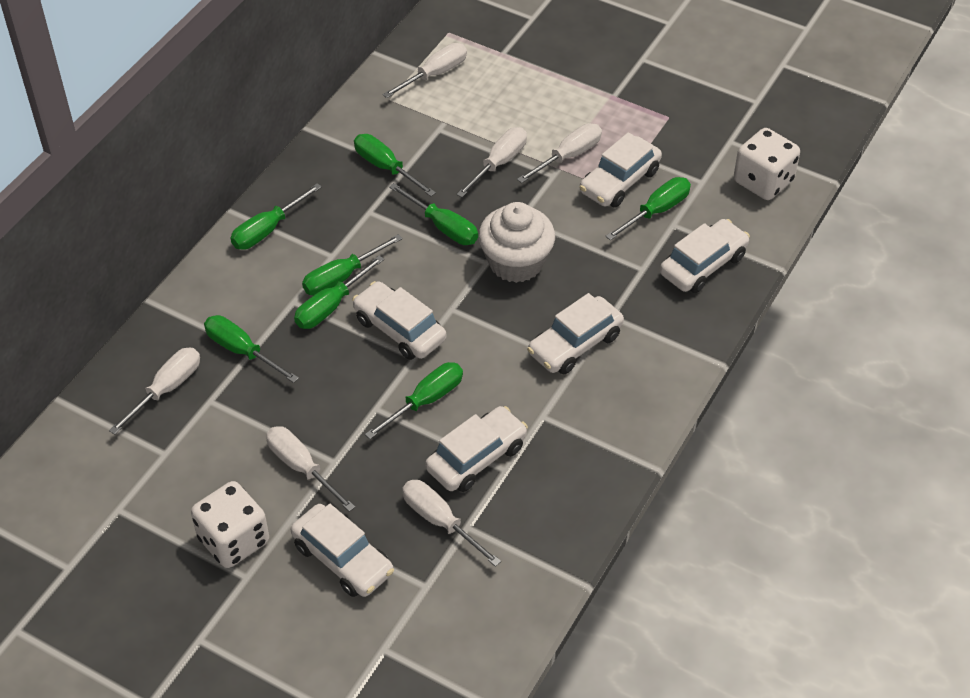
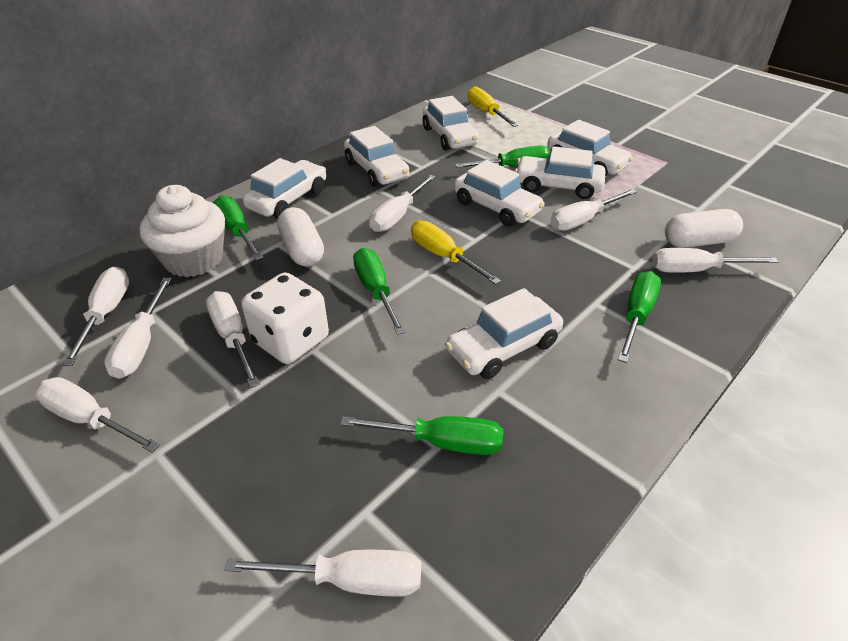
green screwdriver: [204,315,299,383] [231,183,322,250] [294,255,384,329] [302,234,403,296] [354,134,436,196] [365,362,463,439] [389,183,478,245] [605,177,691,241] = 8 -> [213,195,263,260] [340,416,503,455] [353,248,406,335] [455,145,550,168] [618,271,661,363] = 5
white capsule: none = 0 -> [277,207,324,267] [665,209,743,248] = 2
white car: [291,504,394,597] [352,281,446,360] [425,406,528,492] [527,293,624,374] [579,132,662,208] [660,219,750,293] = 6 -> [242,158,326,218] [344,126,409,187] [423,96,479,151] [445,288,563,379] [454,160,545,227] [514,146,605,199] [547,120,633,176] = 7
white dice: [191,481,269,568] [734,128,800,200] = 2 -> [241,272,329,364] = 1
white screwdriver: [109,348,200,435] [266,426,355,512] [383,43,467,98] [402,480,501,567] [456,127,527,198] [517,123,602,183] = 6 -> [35,377,160,452] [63,267,129,366] [104,278,172,379] [206,291,260,388] [225,550,421,596] [369,175,436,232] [550,189,637,231] [652,248,778,273] = 8
yellow screwdriver: none = 0 -> [411,220,501,285] [468,86,519,127] = 2

